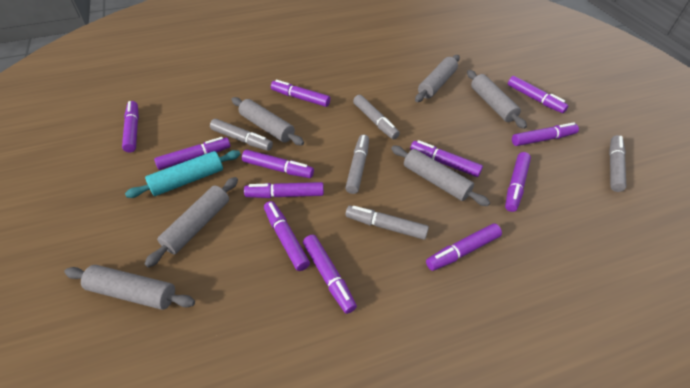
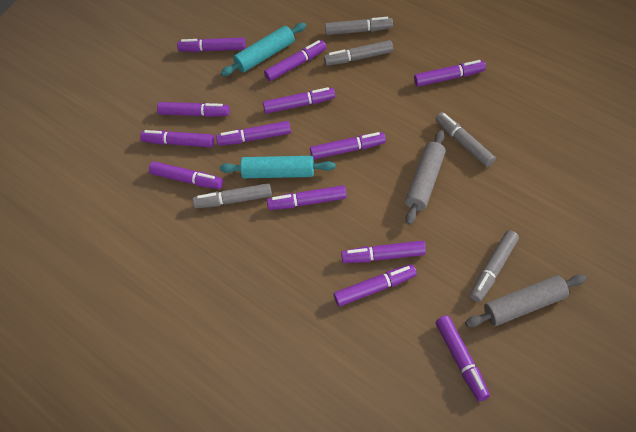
grey rolling pin: [64,265,195,310] [145,177,238,268] [231,97,304,145] [391,146,490,206] [415,55,460,102] [467,70,527,129] = 6 -> [405,130,446,225] [465,274,586,327] = 2
purple marker: [122,101,139,153] [154,137,231,170] [242,150,314,178] [244,182,324,198] [264,201,310,271] [271,80,330,107] [303,235,357,314] [410,140,483,177] [426,223,502,271] [505,152,531,212] [508,76,569,113] [512,122,579,146] = 12 -> [140,130,214,147] [149,161,223,189] [157,102,230,117] [177,37,246,52] [216,121,291,146] [263,87,335,114] [264,40,327,81] [267,185,347,210] [310,132,386,159] [334,264,417,306] [341,241,426,263] [414,60,486,87] [436,316,490,401] = 13
turquoise rolling pin: [125,150,241,198] = 1 -> [220,156,336,178] [221,23,306,76] = 2

